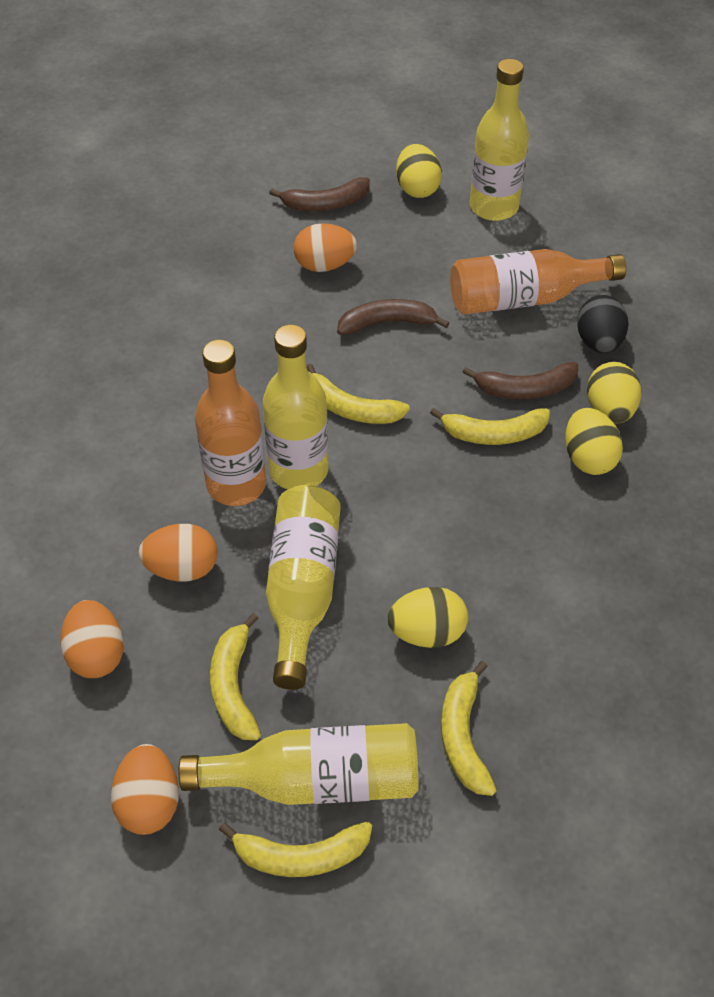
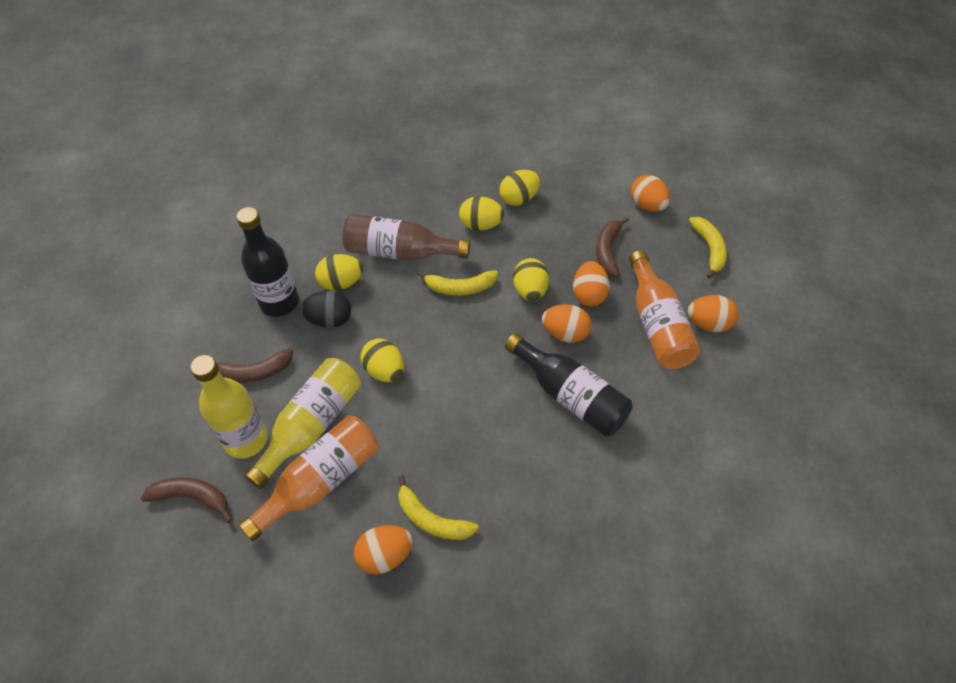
black bottle: none = 0 -> [236,207,299,317] [505,333,633,437] = 2
brown bottle: none = 0 -> [343,214,470,261] = 1
orange egg: [60,600,124,678] [111,744,179,835] [138,524,218,582] [294,223,357,272] = 4 -> [354,525,413,575] [542,304,592,343] [573,261,610,307] [631,175,670,212] [688,295,739,332] = 5
yellow banana: [210,613,261,740] [219,821,372,877] [307,364,410,424] [430,408,550,445] [441,661,497,796] = 5 -> [398,475,479,540] [417,270,498,296] [689,217,727,279] = 3
yellow bottle: [179,723,419,805] [263,325,329,489] [266,485,340,690] [470,59,529,221] = 4 -> [190,355,268,459] [244,358,361,489] = 2
yellow egg: [388,587,468,648] [396,144,442,198] [565,408,623,475] [587,362,641,423] = 4 -> [315,254,363,291] [361,339,404,382] [459,196,504,231] [499,170,540,206] [513,258,549,301] = 5

